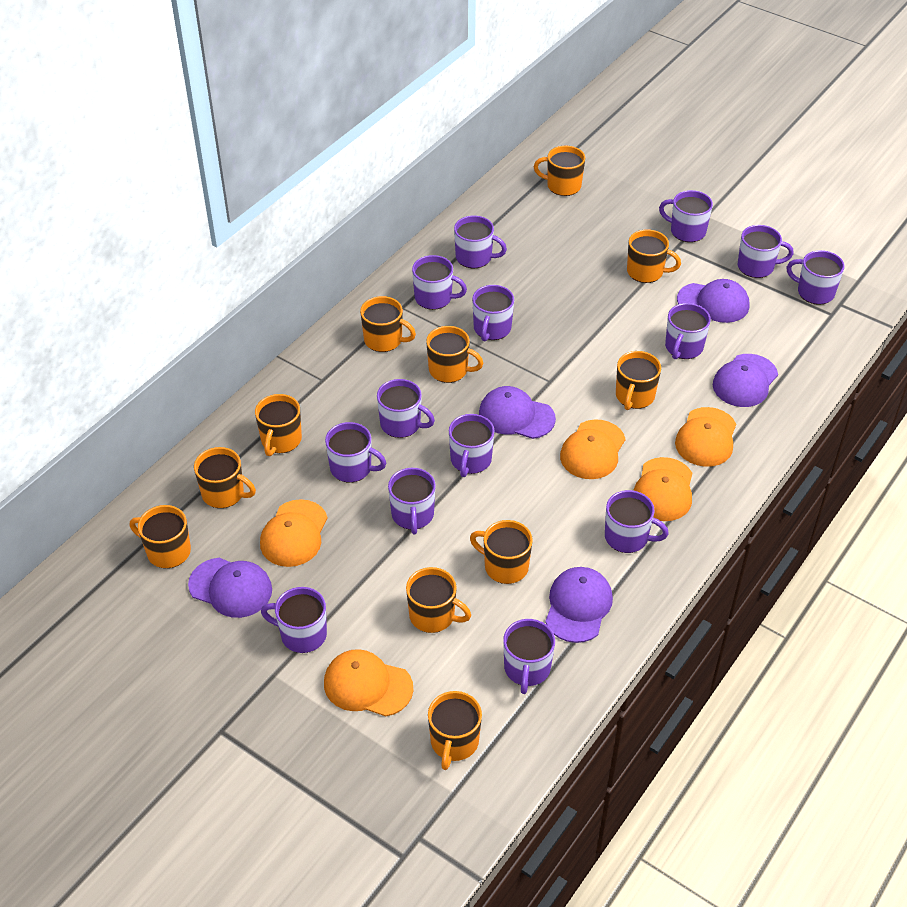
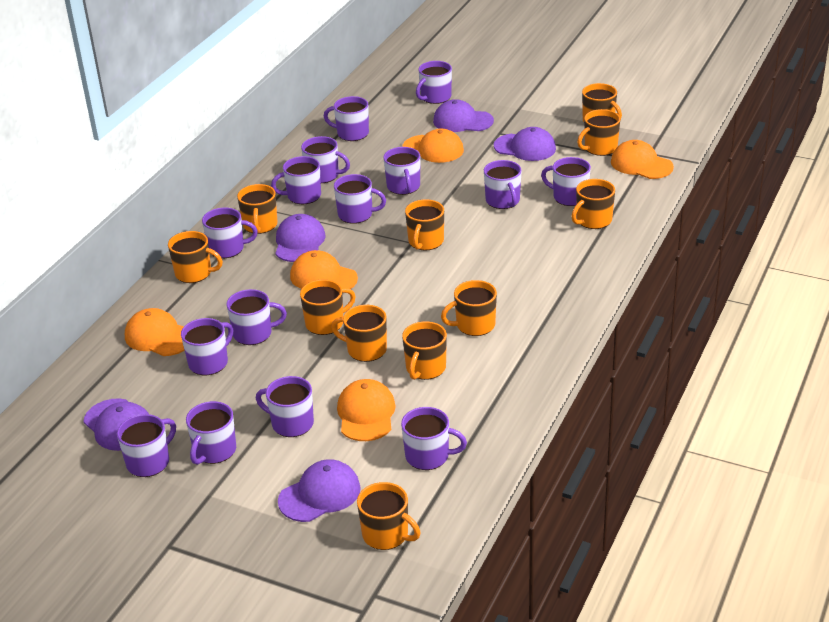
purple mug: [261,587,327,653] [325,422,386,483] [377,379,435,438] [388,468,436,534] [412,255,467,310] [449,414,494,477] [454,215,507,268] [472,285,514,341] [503,619,555,694] [605,490,669,553] [659,190,713,242] [665,303,711,359] [738,225,794,278] [787,250,844,305] = 14 -> [117,414,176,477] [181,318,233,375] [186,401,236,465] [202,208,258,258] [227,289,287,345] [256,376,314,437] [271,156,321,204] [301,136,350,183] [324,96,369,141] [334,174,386,224] [383,147,420,195] [401,407,467,470] [416,61,452,104] [484,160,522,209] [541,157,591,206] = 15

